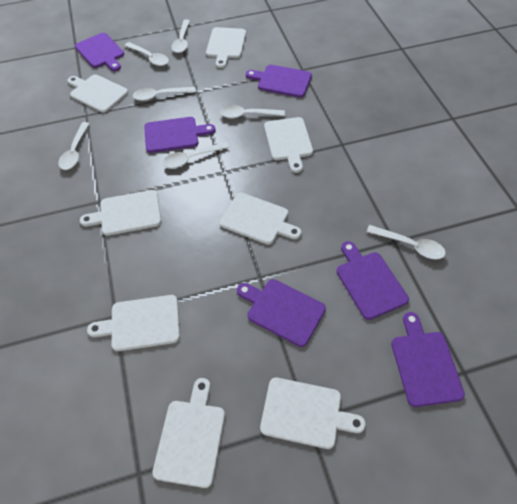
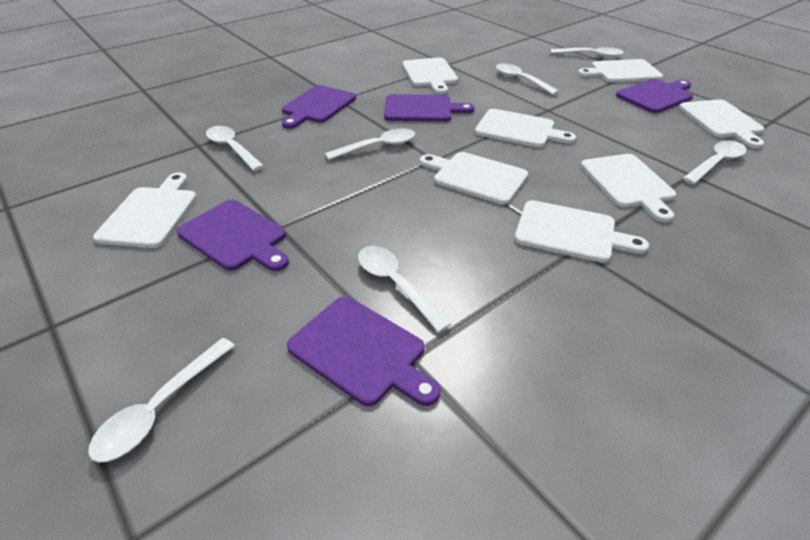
purple cutting board: [75,33,124,71] [144,117,215,153] [237,279,326,347] [246,65,312,98] [337,241,409,320] [391,312,465,407] = 6 -> [177,200,289,271] [282,85,356,129] [287,296,440,406] [384,94,474,122] [616,79,693,113] = 5

